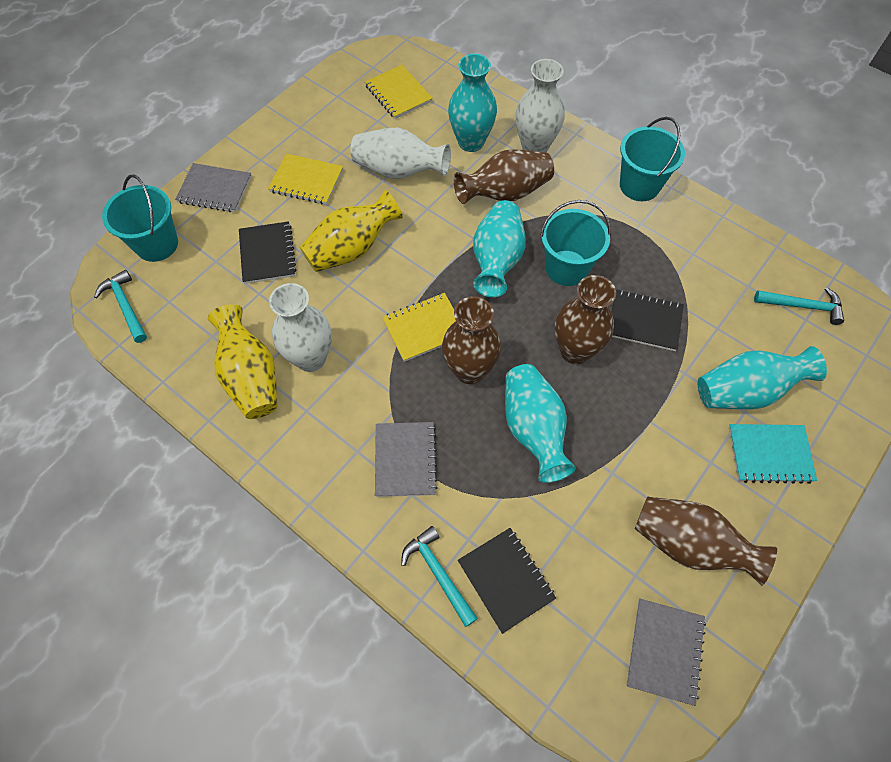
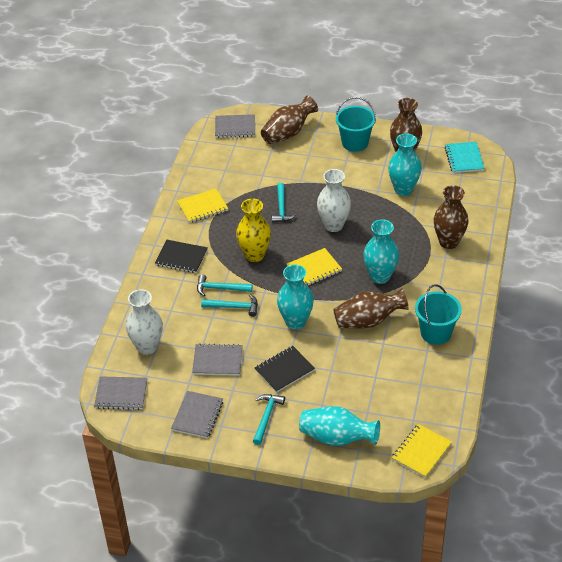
black notebook: [239,221,297,284] [458,528,556,634] [611,290,684,351] = 3 -> [155,240,208,273] [255,346,315,393] = 2
grey notebook: [175,163,251,212] [375,422,438,497] [626,599,706,706] = 3 -> [94,376,147,410] [171,391,223,438] [192,343,243,376] [215,114,255,138] = 4
turquoise bucket: [102,175,178,262] [540,200,611,286] [620,117,685,201] = 3 -> [336,97,376,152] [415,284,462,345] = 2
turquoise hammer: [94,270,147,343] [401,526,478,627] [754,288,844,325] = 3 -> [197,274,253,296] [201,294,258,317] [253,394,285,445] [272,183,297,223] = 4
white vase: [269,283,332,372] [350,128,451,179] [516,59,565,152] = 3 -> [125,289,163,355] [317,169,351,232] = 2
yellow vase: [208,304,277,419] [300,190,403,272] = 2 -> [236,198,271,262] = 1

